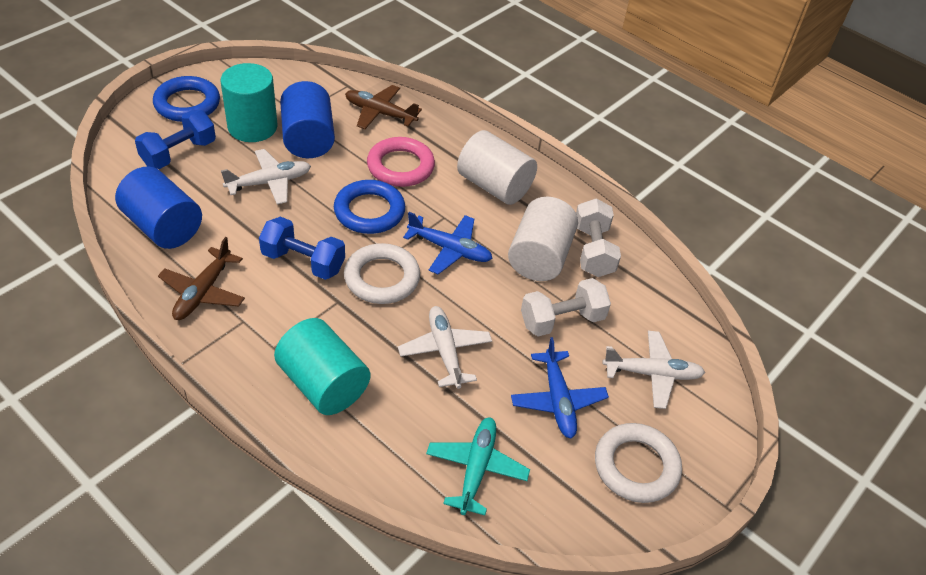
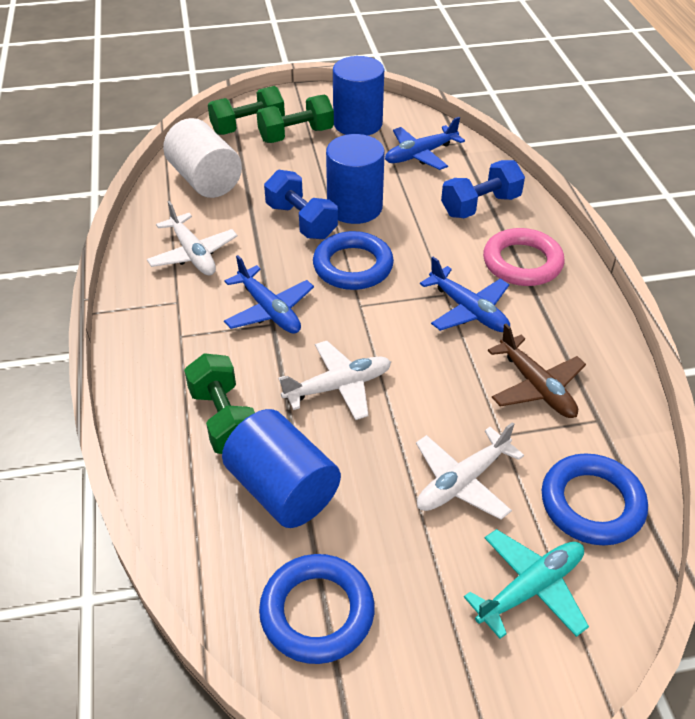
blue cylinder: [115,166,202,249] [280,81,335,158] = 2 -> [222,409,341,528] [326,134,385,224] [333,56,384,136] = 3
blue plane: [403,212,493,274] [511,337,609,439] = 2 -> [224,255,314,334] [385,117,465,170] [420,257,510,332] = 3
blue ring: [153,76,220,122] [334,180,405,234] = 2 -> [259,554,375,664] [313,231,394,290] [542,453,648,545] = 3
brown plane: [158,237,245,320] [345,85,422,129] = 2 -> [488,324,586,418] = 1
green dumbbell: none = 0 -> [184,353,255,454] [208,86,285,135] [257,95,334,143] = 3
turquoise cylinder: [221,63,277,142] [274,318,370,415] = 2 -> none = 0
white cylinder: [457,130,537,205] [508,197,578,281] = 2 -> [163,118,242,198] = 1
white dumbbell: [521,278,611,336] [576,199,621,277] = 2 -> none = 0
white ring: [344,243,420,304] [595,423,682,503] = 2 -> none = 0

